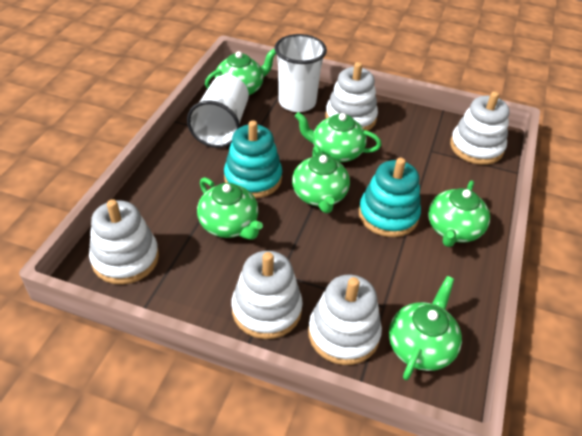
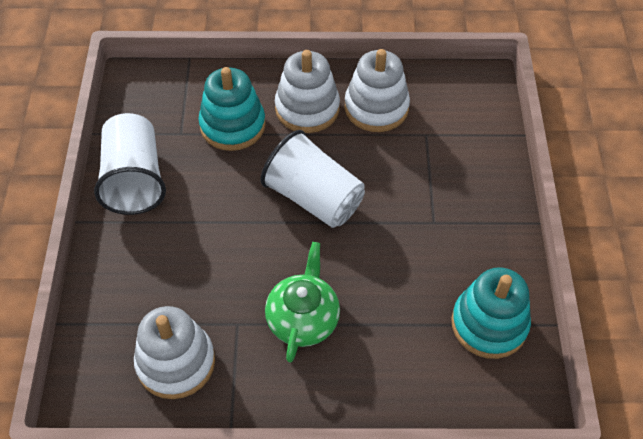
green teapot: [197,177,263,240] [205,49,276,95] [292,146,350,213] [295,112,381,162] [389,276,462,380] [428,180,490,247] = 6 -> [265,242,340,363] = 1
white stacking toy: [89,199,159,285] [232,251,303,339] [308,275,382,365] [325,62,378,131] [450,91,510,165] = 5 -> [134,306,215,399] [275,50,340,133] [345,49,410,132] = 3

